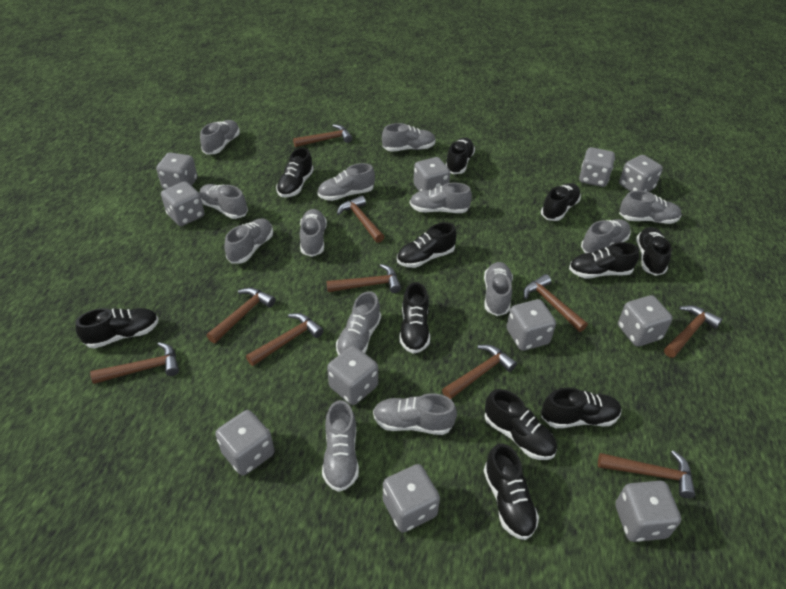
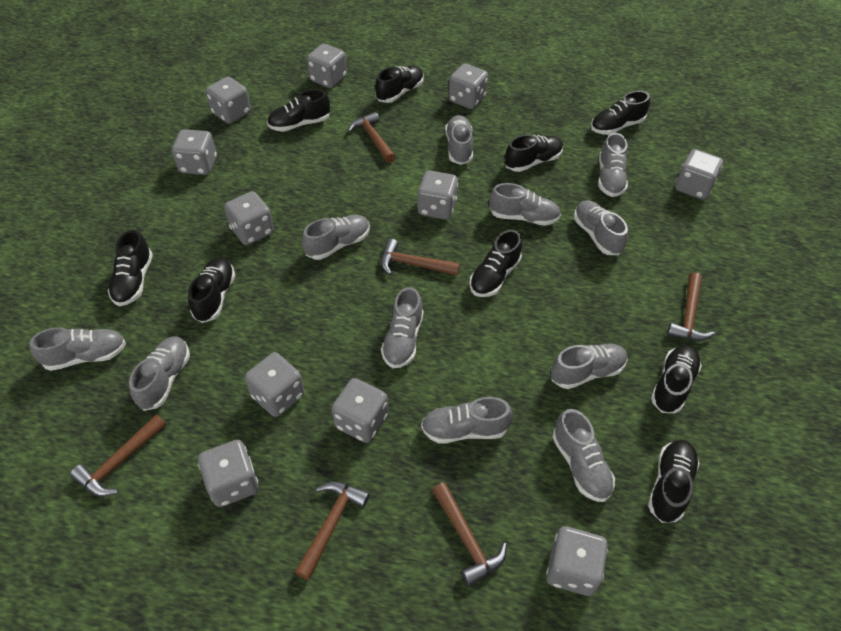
black shoe: [75,308,159,349] [276,147,314,197] [397,222,457,268] [399,282,430,354] [446,138,475,174] [484,389,557,460] [484,444,539,540] [541,183,581,221] [541,388,622,428] [569,242,639,278] [636,227,672,276] = 11 -> [108,230,153,306] [188,257,235,323] [267,89,330,132] [375,66,424,103] [469,230,522,297] [505,135,563,172] [591,91,650,135] [648,439,700,523] [651,345,702,413] = 9
brown hammer: [90,342,179,384] [207,288,276,343] [246,313,324,366] [293,124,352,147] [326,264,401,293] [337,195,384,243] [442,345,517,399] [523,274,588,332] [598,450,695,498] [664,305,722,358] = 10 -> [70,414,166,497] [295,481,370,580] [348,112,396,163] [381,239,460,275] [432,482,507,586] [667,272,715,341] = 6
grey shoe: [200,120,240,155] [200,184,248,219] [224,218,273,263] [300,209,327,257] [317,163,375,201] [322,400,359,492] [336,291,381,356] [373,393,457,435] [382,123,436,152] [410,183,472,213] [484,262,513,316] [581,219,631,253] [619,191,682,224] = 13 -> [29,327,126,371] [129,336,190,411] [302,215,370,260] [381,287,423,368] [421,397,513,444] [445,115,473,165] [489,183,561,226] [551,343,628,389] [552,409,615,502] [574,200,628,255] [598,133,628,197] = 11

